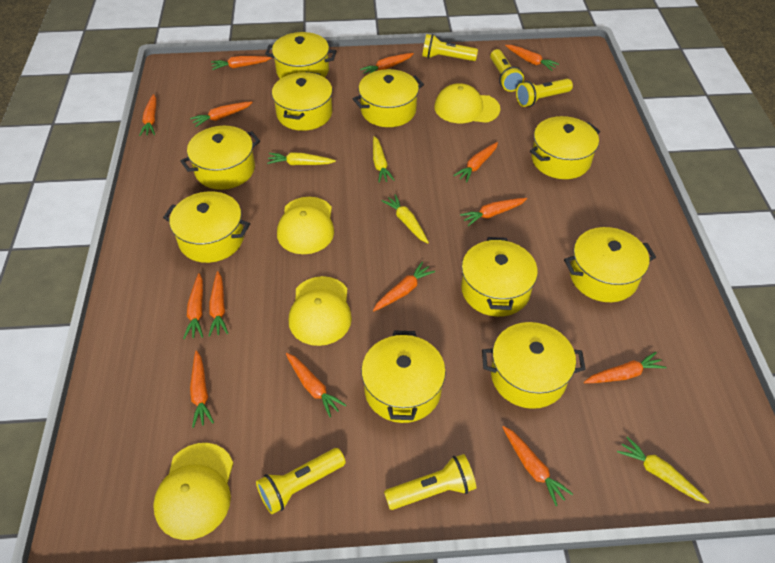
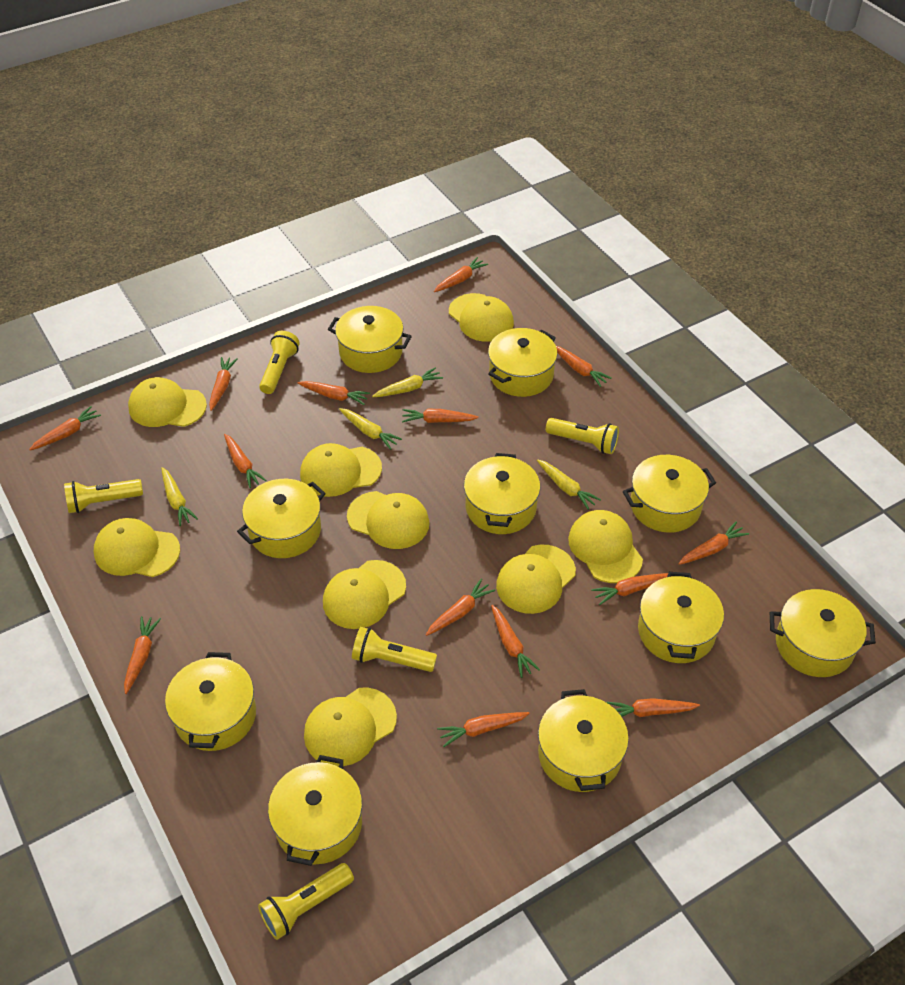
yellow cap: [153,443,233,540] [277,197,334,254] [289,276,352,346] [434,83,500,123] = 4 -> [94,518,180,577] [128,377,207,427] [300,443,382,497] [304,688,397,766] [323,560,406,629] [347,491,429,549] [449,293,514,342] [496,545,576,614] [568,510,643,583] = 9

